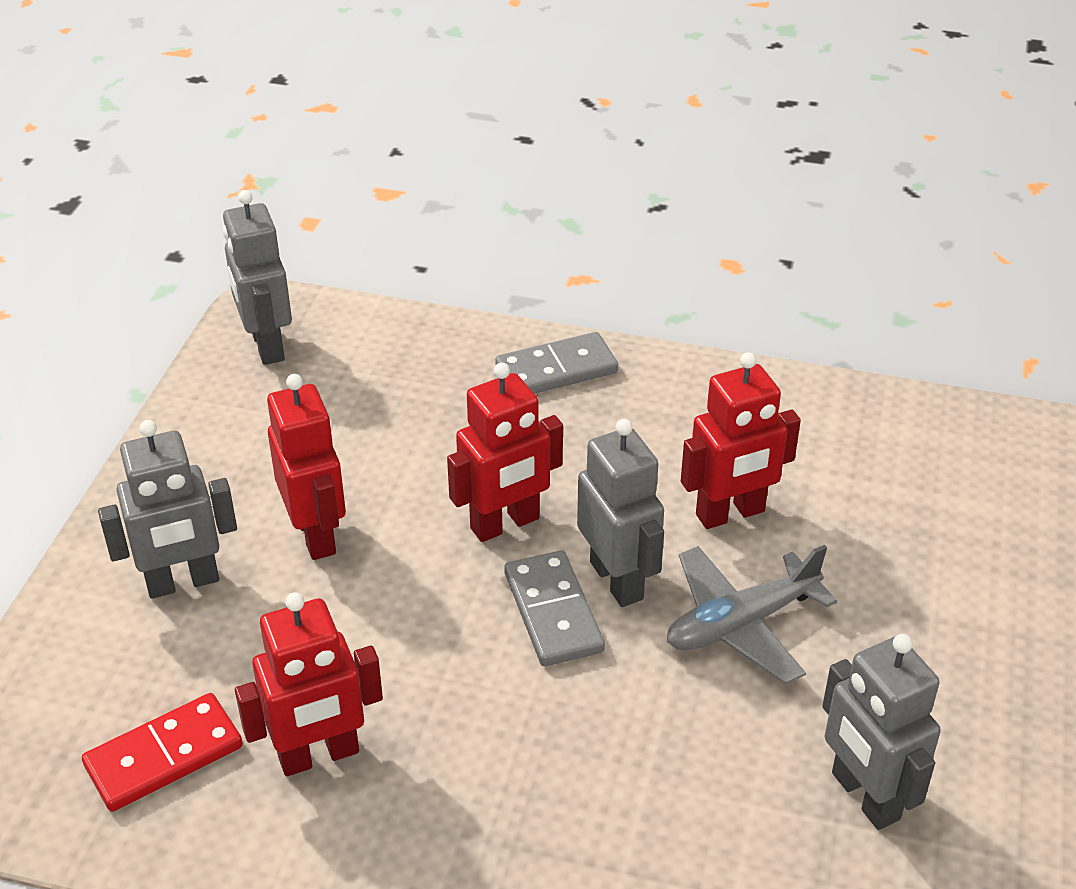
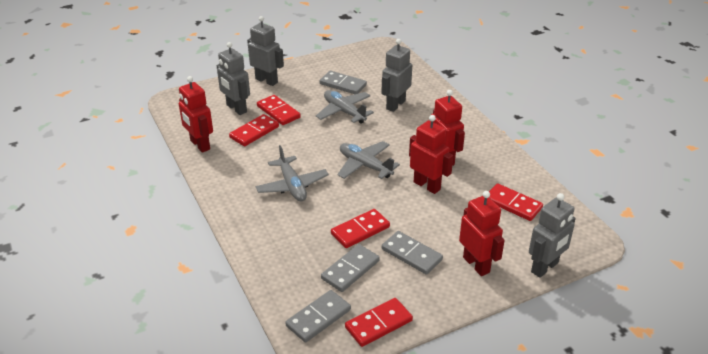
grey domino: [495,332,618,394] [504,550,605,666] = 2 -> [285,290,351,343] [320,71,367,94] [321,244,380,292] [382,231,443,275] = 4
grey plane: [667,545,837,684] = 1 -> [255,145,329,201] [316,90,374,124] [337,141,400,179] = 3
red domino: [82,693,243,812] = 1 -> [229,114,279,146] [257,95,301,125] [331,209,390,248] [345,298,413,347] [489,183,543,221] = 5

